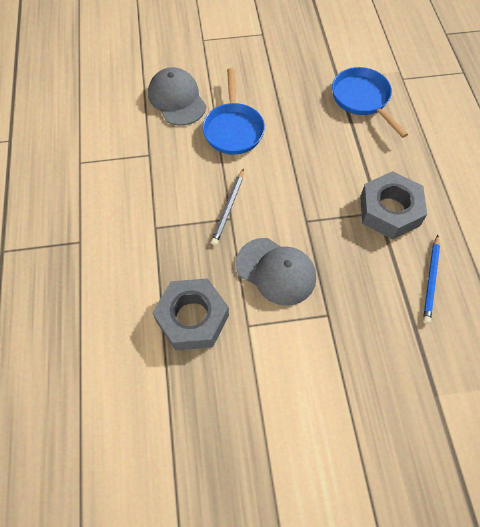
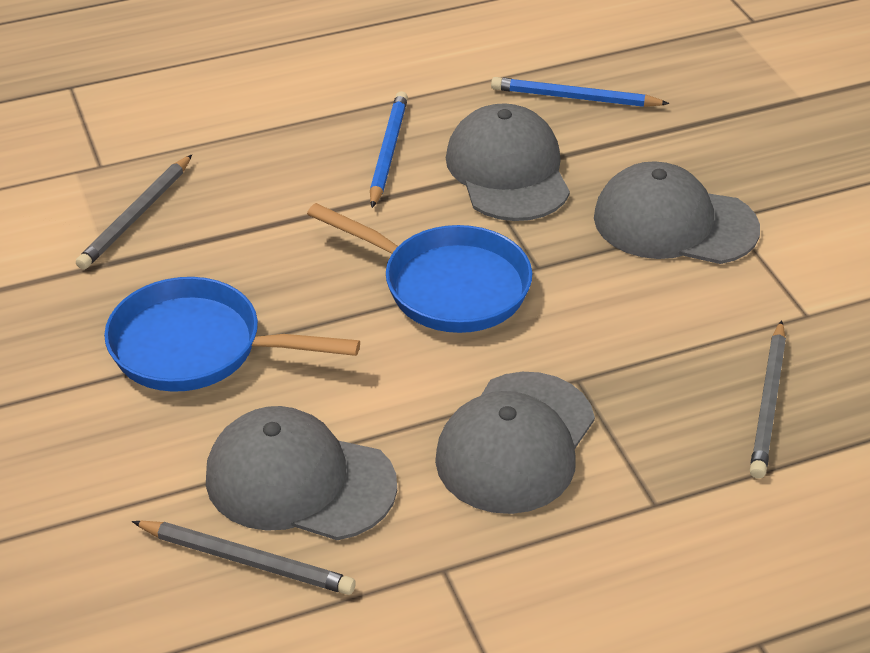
blue pencil: [423,235,440,324] = 1 -> [370,91,408,208] [491,77,670,107] = 2
grey cap: [148,67,206,126] [236,238,316,306] = 2 -> [206,406,397,540] [435,372,595,514] [446,103,570,221] [594,161,760,264] = 4
grey nut: [153,278,229,351] [360,171,427,239] = 2 -> none = 0
grey pencil: [211,169,244,245] = 1 -> [76,155,192,270] [132,521,356,595] [750,320,786,479] = 3

